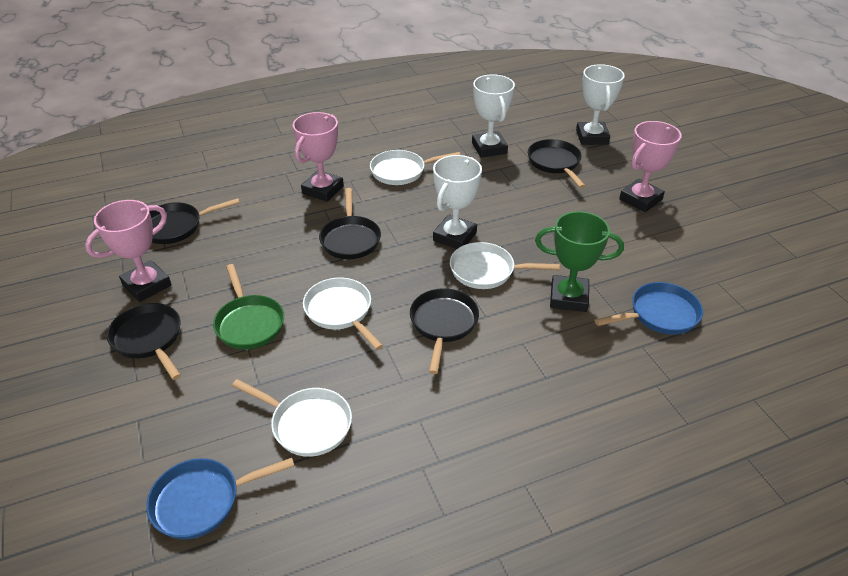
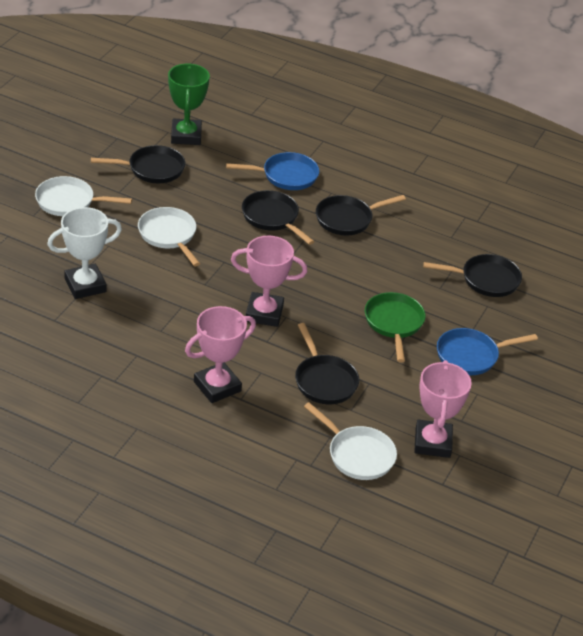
white pan: [232,379,352,457] [303,278,383,350] [370,150,460,185] [450,242,560,289] = 4 -> [35,176,132,216] [138,207,200,266] [304,402,397,480] = 3
white trophy: [433,155,482,249] [472,74,515,158] [576,64,625,145] = 3 -> [47,207,122,299] = 1

